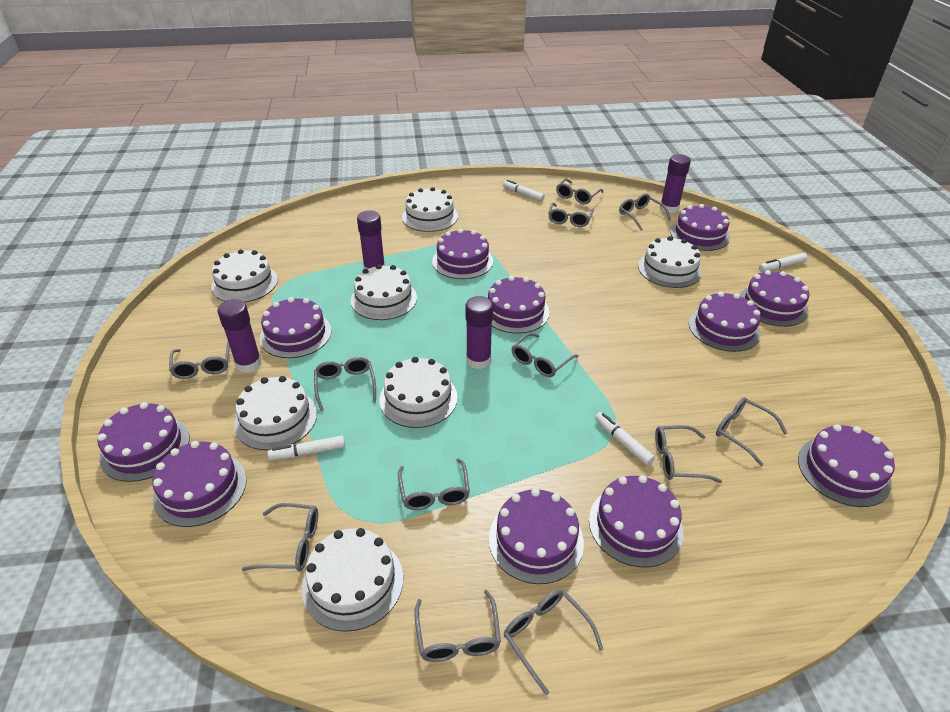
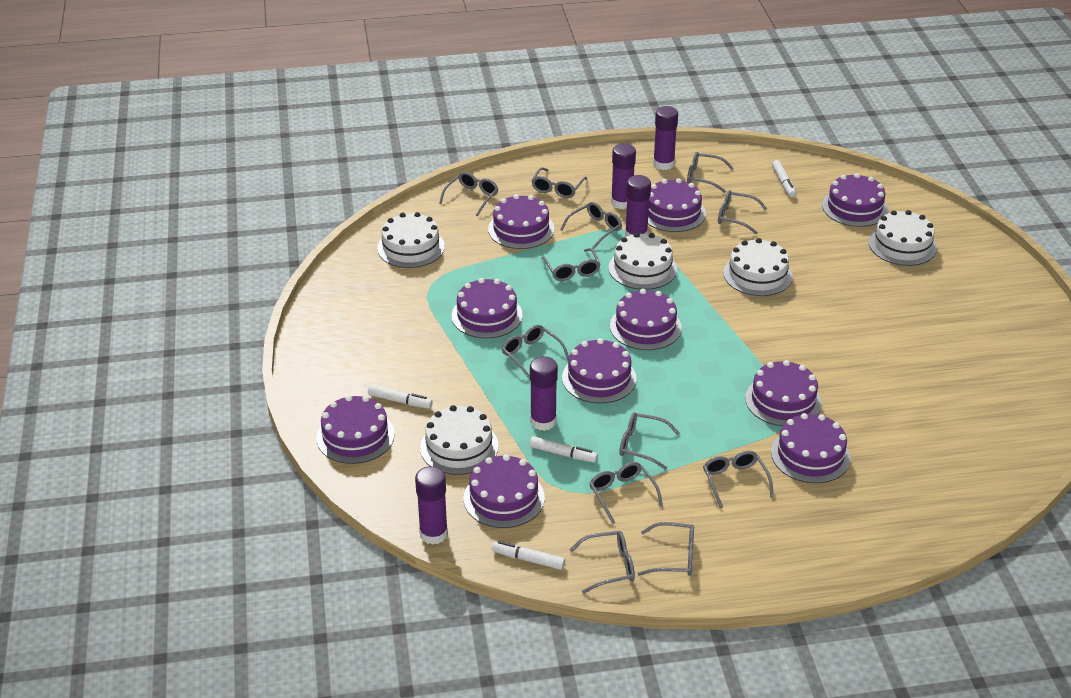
purple cake: [98,402,189,482] [152,441,247,527] [260,297,331,358] [432,229,494,279] [488,276,550,334] [489,488,584,584] [589,475,684,567] [670,204,730,251] [689,292,761,352] [740,270,809,327] [798,424,895,507] = 11 -> [316,395,395,464] [451,278,523,338] [464,454,545,528] [488,194,554,249] [562,338,637,403] [610,289,682,350] [648,178,706,232] [745,360,822,426] [771,413,851,483] [822,173,888,227] = 10
purple glue stick: [217,299,262,373] [357,211,385,269] [465,296,493,369] [660,154,691,213] = 4 -> [415,466,448,545] [530,356,558,431] [611,143,636,209] [625,175,651,237] [653,106,678,170] = 5
white cake: [211,249,278,303] [234,376,317,450] [302,528,403,632] [351,264,417,320] [379,357,458,428] [402,187,458,232] [638,236,702,288] = 7 -> [377,212,445,268] [420,405,499,475] [609,232,677,290] [723,238,793,296] [869,210,937,266] = 5

